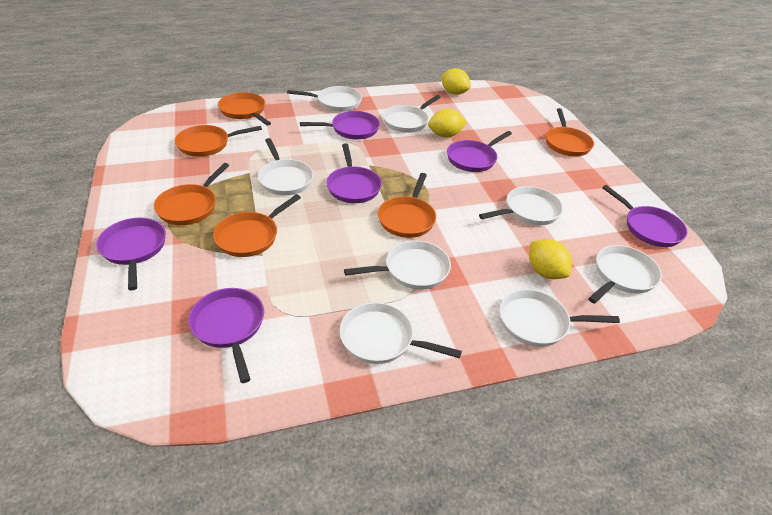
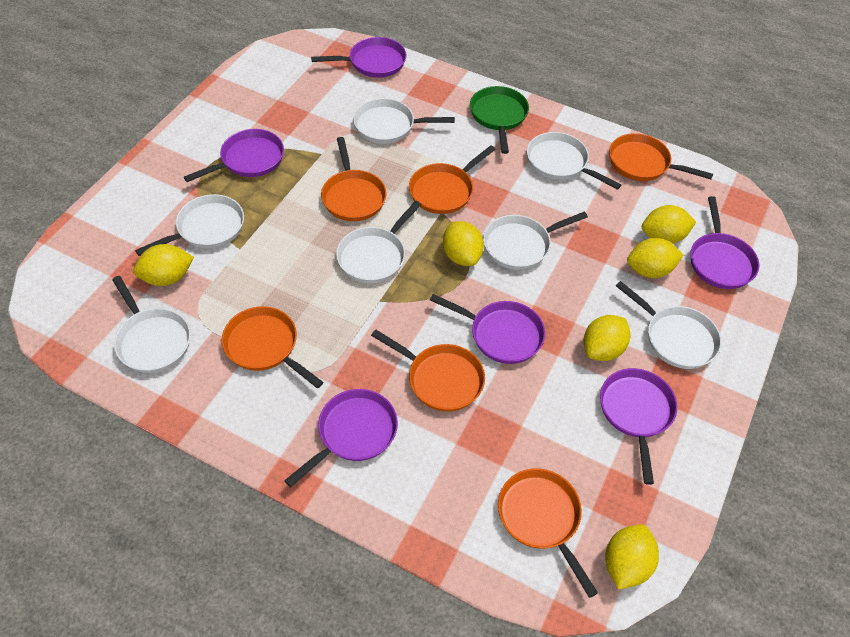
green pan: none = 0 -> [470,86,529,154] = 1
white pan: [258,138,314,195] [287,86,362,112] [340,302,462,364] [344,240,451,290] [383,95,441,133] [479,186,563,225] [500,289,620,347] [588,245,662,304] = 8 -> [112,276,191,373] [135,194,244,256] [336,201,421,283] [353,98,455,144] [483,212,588,270] [527,132,621,190] [616,281,722,369] = 7
yellow lemon: [428,109,467,138] [441,68,471,95] [529,239,572,279] = 3 -> [133,244,194,286] [443,221,484,266] [584,315,630,361] [605,524,659,590] [627,238,683,278] [642,205,696,244] = 6

